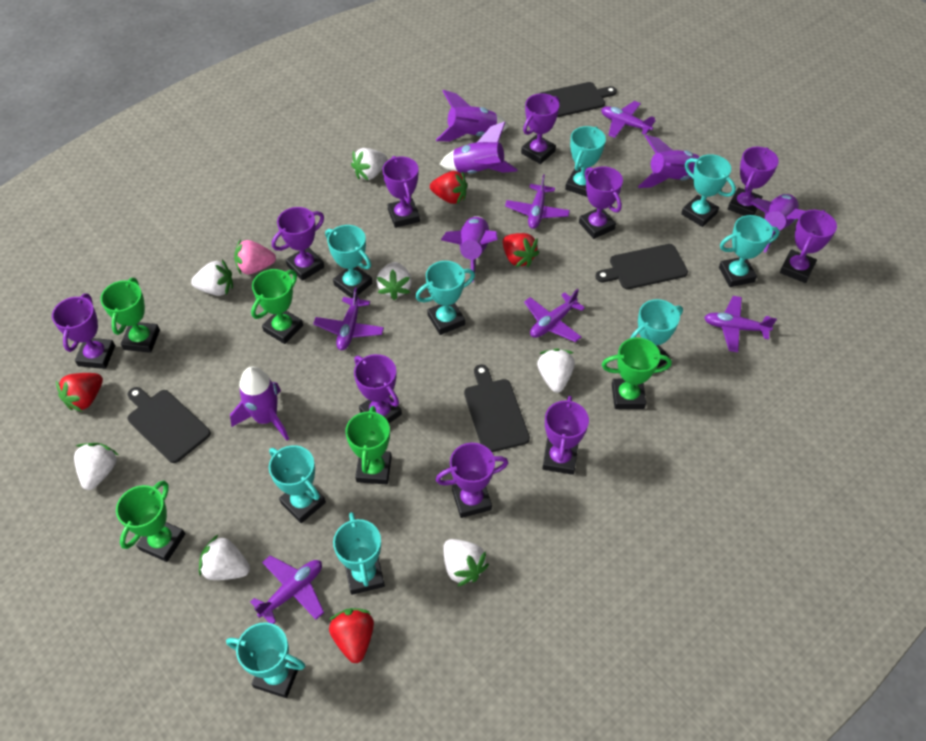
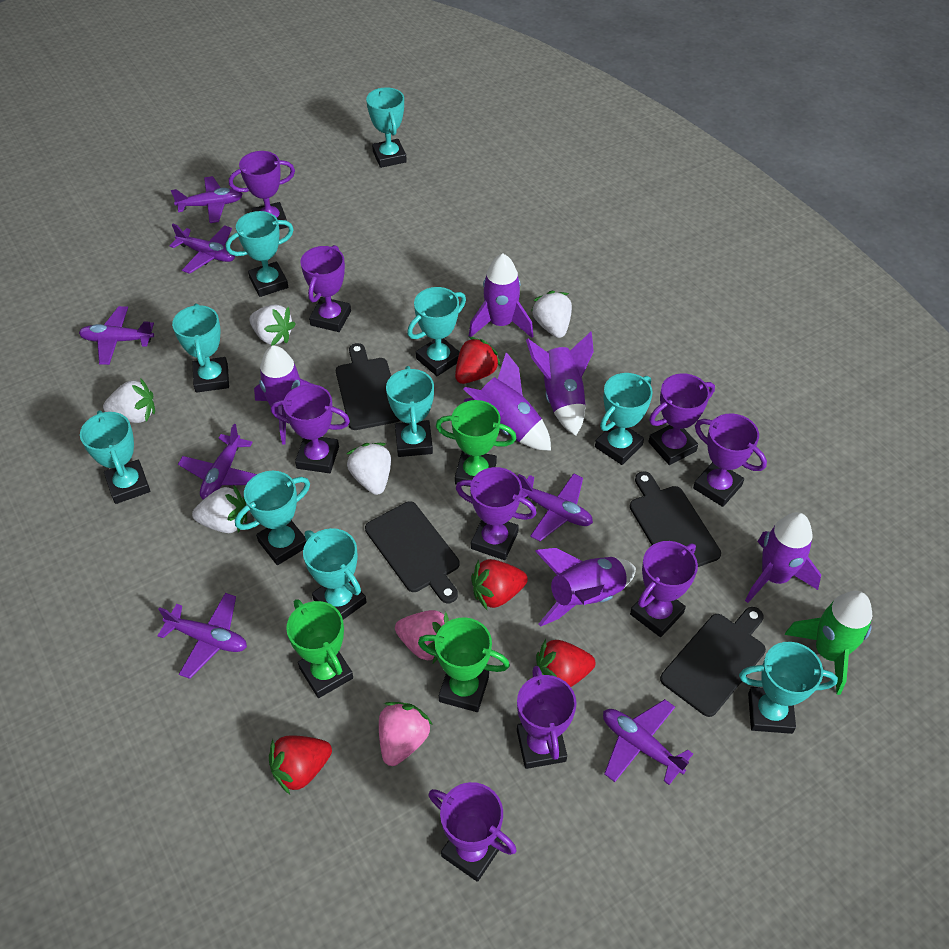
green rocket: none = 0 -> [785,591,872,695] = 1
green trophy: [100,278,160,353] [116,481,185,562] [251,269,303,344] [345,406,392,484] [602,337,672,409] = 5 -> [286,599,353,698] [418,618,510,712] [436,400,516,487] = 3
pink strawberry: [234,239,276,274] = 1 -> [379,702,433,766] [395,610,449,663] = 2
purple plane: [250,555,324,624] [313,288,384,350] [505,174,570,229] [524,289,585,342] [601,101,656,138] [704,296,777,352] = 6 -> [79,306,154,365] [157,593,247,679] [170,224,235,274] [171,176,243,223] [178,424,257,500] [518,473,593,541] [603,699,693,785] = 7
purple trophy: [52,294,115,369] [272,207,324,281] [354,354,402,423] [382,156,420,228] [436,443,508,518] [521,93,559,164] [542,396,589,475] [579,166,623,239] [728,147,779,216] [780,210,837,283] = 10 -> [229,151,295,229] [271,384,350,473] [300,245,351,332] [429,782,516,882] [456,467,537,560] [517,666,576,769] [630,541,698,637] [648,373,715,465] [693,413,767,507] = 9
turquoise trophy: [226,622,305,698] [269,445,326,523] [325,225,372,298] [333,512,385,595] [415,261,475,335] [565,126,606,197] [630,299,683,368] [681,154,736,227] [719,215,780,287] = 9 -> [80,410,150,504] [172,303,229,393] [226,211,294,297] [235,471,310,565] [303,528,366,620] [366,87,407,168] [386,366,434,457] [407,287,466,376] [595,373,653,465] [739,642,838,734] = 10
white strawberry: [74,443,119,490] [191,259,233,296] [199,535,250,580] [351,148,387,180] [377,262,412,300] [443,539,489,587] [537,348,575,393] = 7 -> [103,378,155,423] [192,485,247,533] [249,304,295,346] [347,443,391,495] [531,291,572,338] = 5

